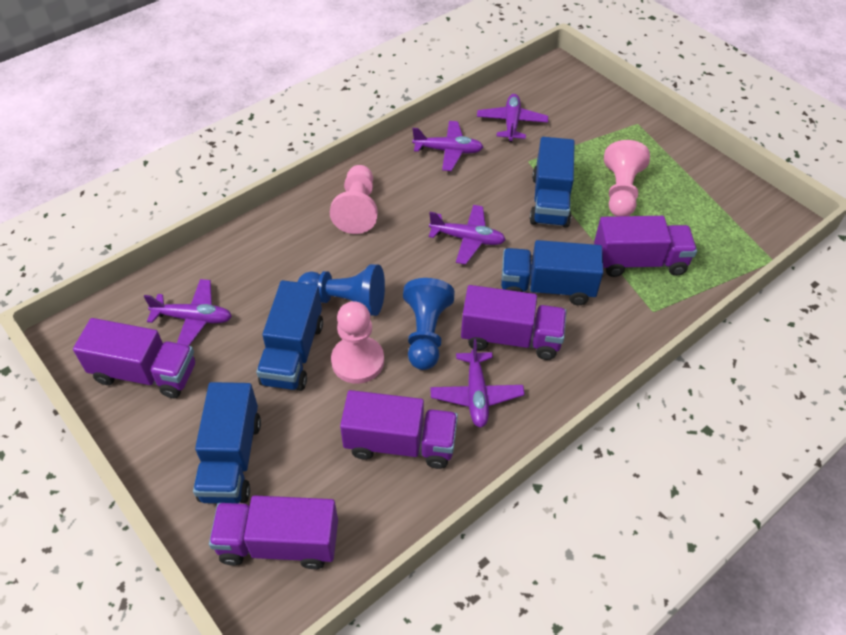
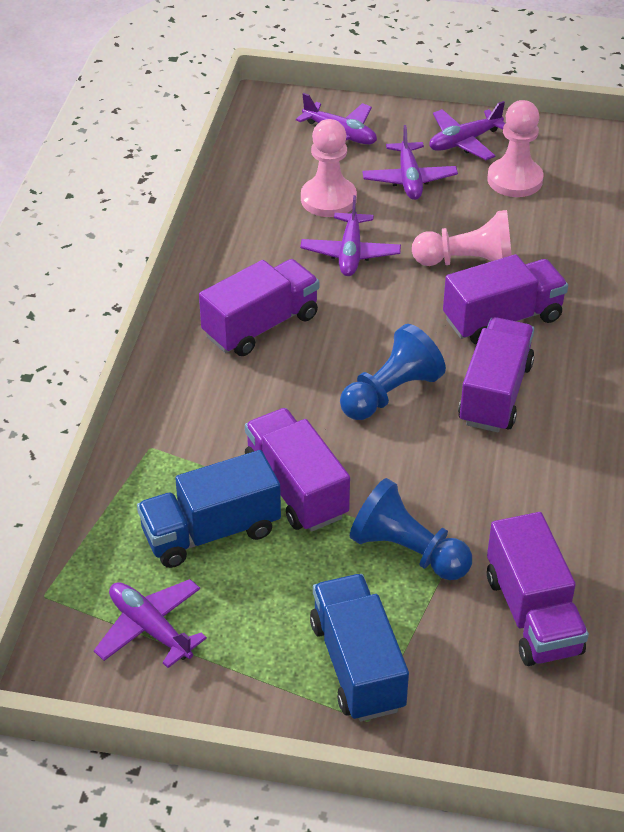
blue truck: [193,382,261,504] [256,280,323,391] [501,240,603,305] [530,137,575,228] = 4 -> [137,450,281,568] [310,574,409,721] = 2

